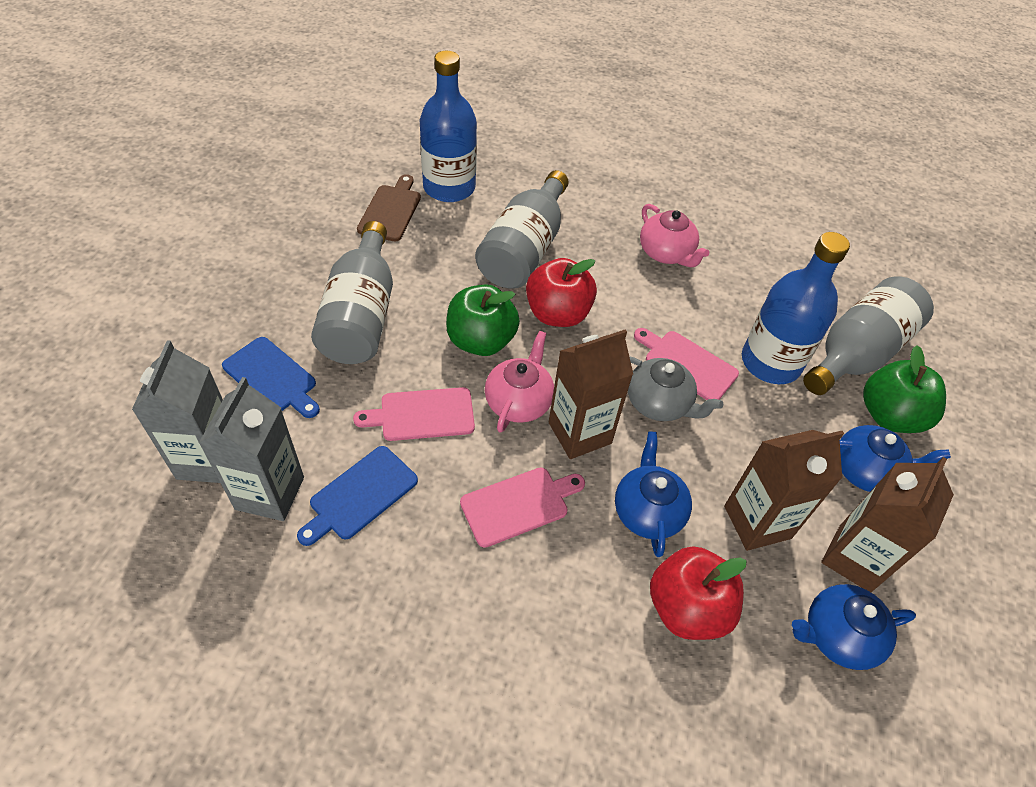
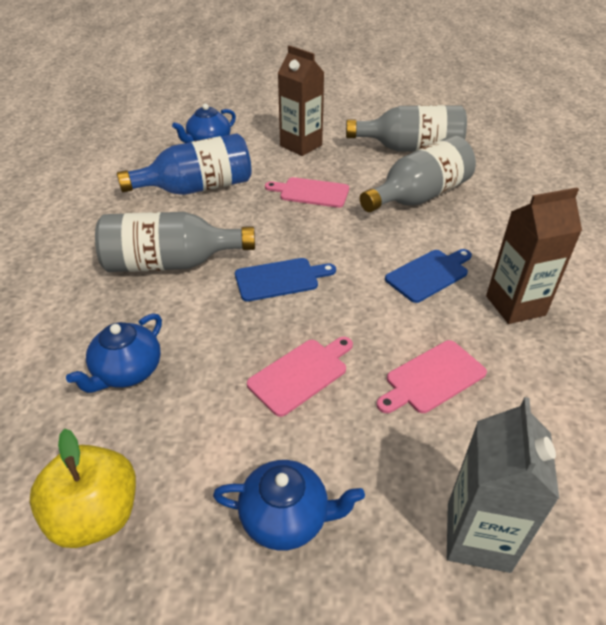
blue bottle: [420,51,477,202] [742,232,850,384] = 2 -> [117,133,252,195] = 1
brown carton: [549,329,633,459] [724,430,844,551] [821,457,954,592] = 3 -> [278,45,324,156] [486,188,582,324] = 2
brown cutting board: [357,174,421,241] = 1 -> none = 0
green apple: [446,284,520,356] [863,345,946,433] = 2 -> none = 0
grey carton: [132,340,223,483] [199,377,304,521] = 2 -> [447,397,559,573] = 1
grey teapot: [628,356,723,421] = 1 -> none = 0
pink teapot: [485,331,554,433] [640,204,709,267] = 2 -> none = 0
red apple: [526,258,597,327] [650,546,747,640] = 2 -> none = 0
yellow apple: none = 0 -> [29,429,136,548] = 1

